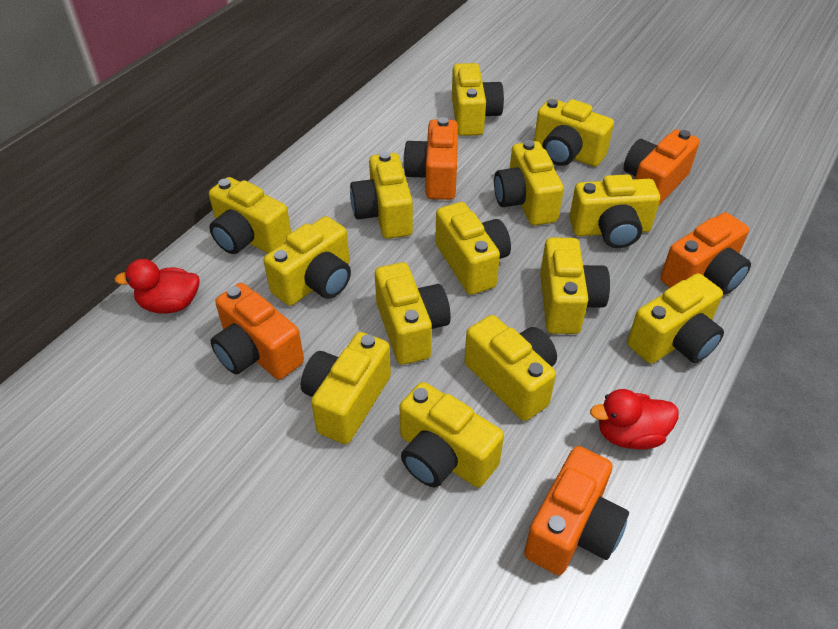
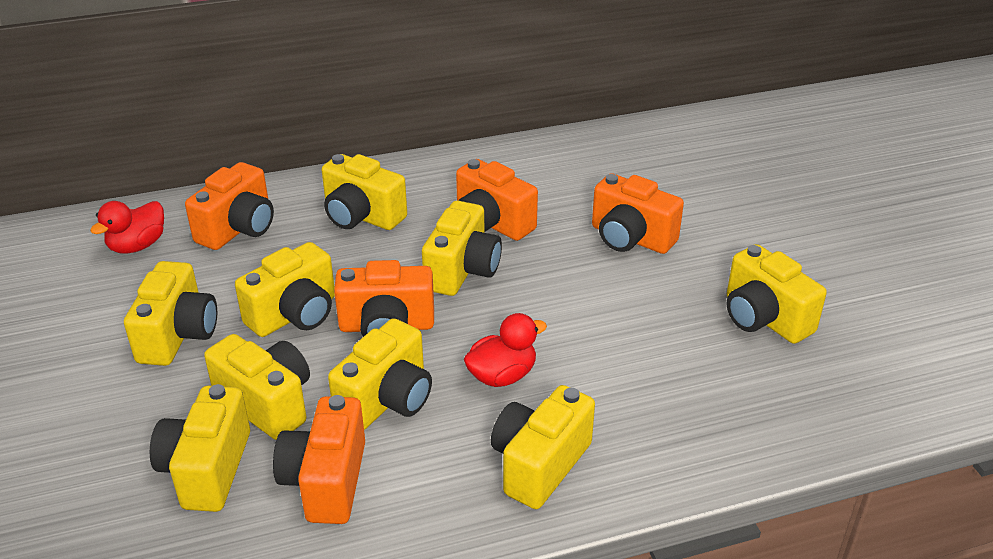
yellow camera: [209,177,291,254] [264,216,351,306] [301,332,391,444] [350,152,413,239] [375,262,451,365] [400,382,504,487] [435,202,511,295] [452,63,504,136] [464,315,557,421] [494,140,564,226] [534,98,614,167] [540,237,610,334] [569,174,660,248] [627,273,724,364] = 14 -> [124,261,217,366] [150,384,250,512] [204,334,310,440] [235,242,335,337] [322,154,407,230] [328,318,432,430] [422,201,502,296] [491,385,595,509] [726,244,827,344] = 9

